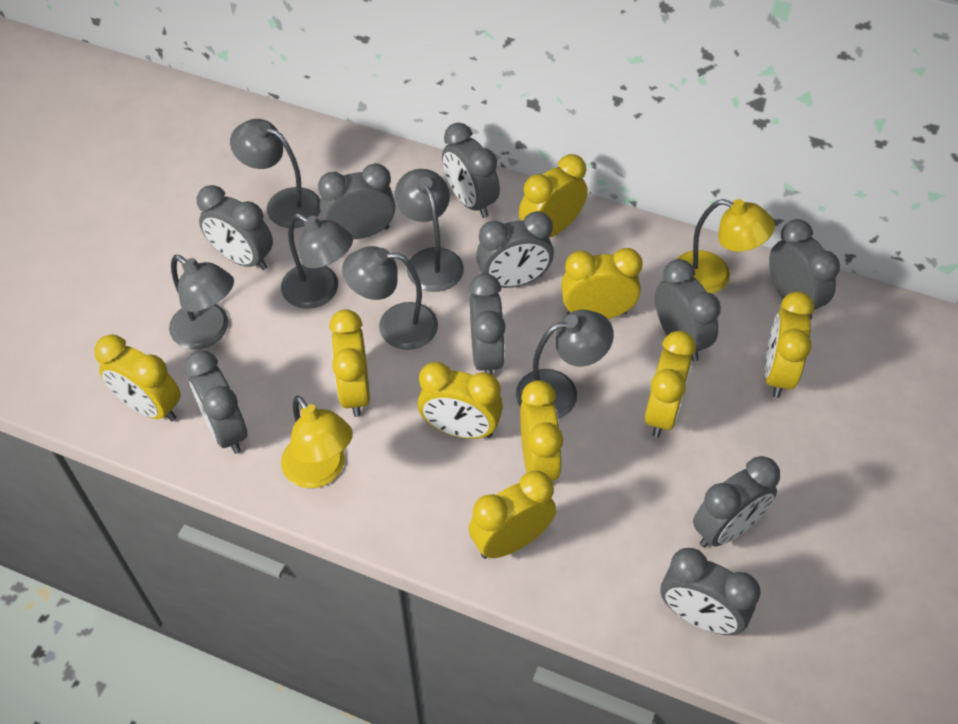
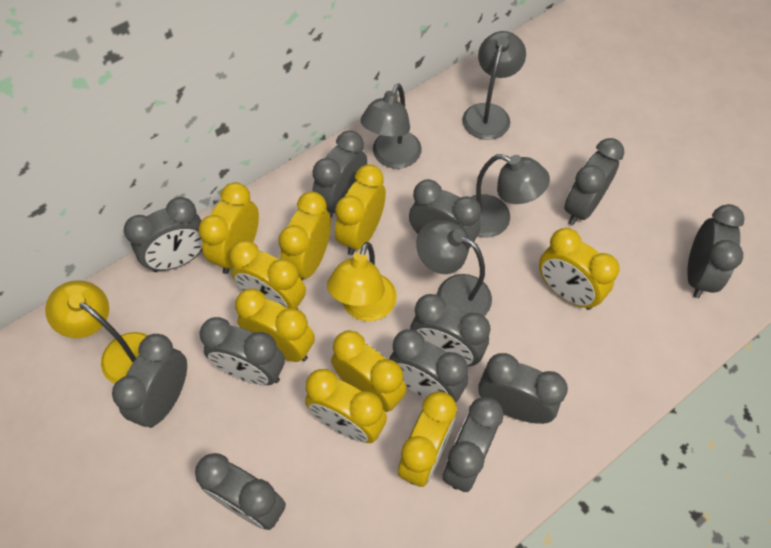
grey clock: [184,350,247,454] [197,185,273,270] [318,163,395,239] [442,123,500,218] [469,273,505,374] [476,211,554,288] [655,259,721,361] [661,548,760,635] [693,456,780,548] [769,219,840,320] = 10 -> [112,334,187,428] [124,197,203,272] [195,453,286,530] [200,317,285,385] [312,130,367,218] [389,329,468,403] [409,179,481,248] [410,294,490,366] [443,397,504,492] [478,353,568,424] [564,138,624,225] [687,204,744,298] = 12
grey lamp: [169,255,234,349] [230,119,321,228] [281,213,353,309] [342,246,438,350] [395,169,464,292] [516,310,614,419] = 6 -> [360,84,422,169] [416,220,492,316] [462,31,526,140] [472,154,550,238] = 4

